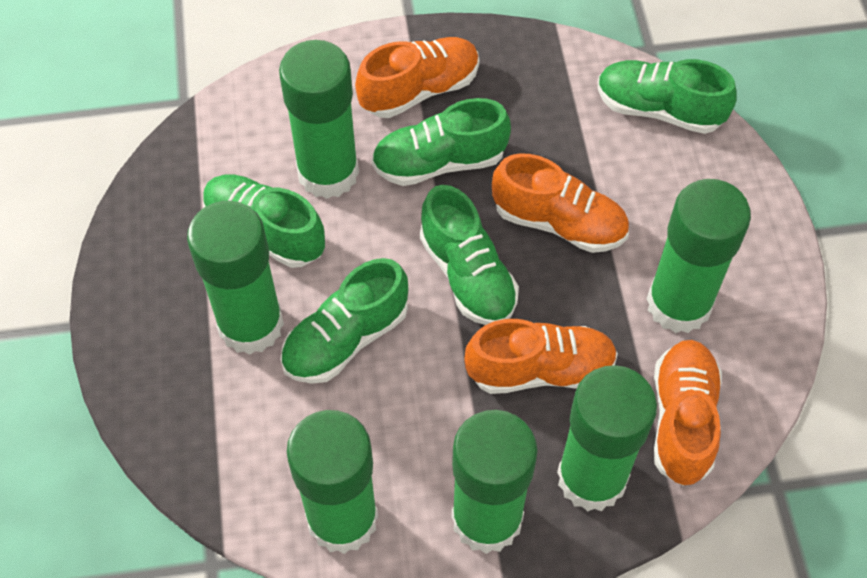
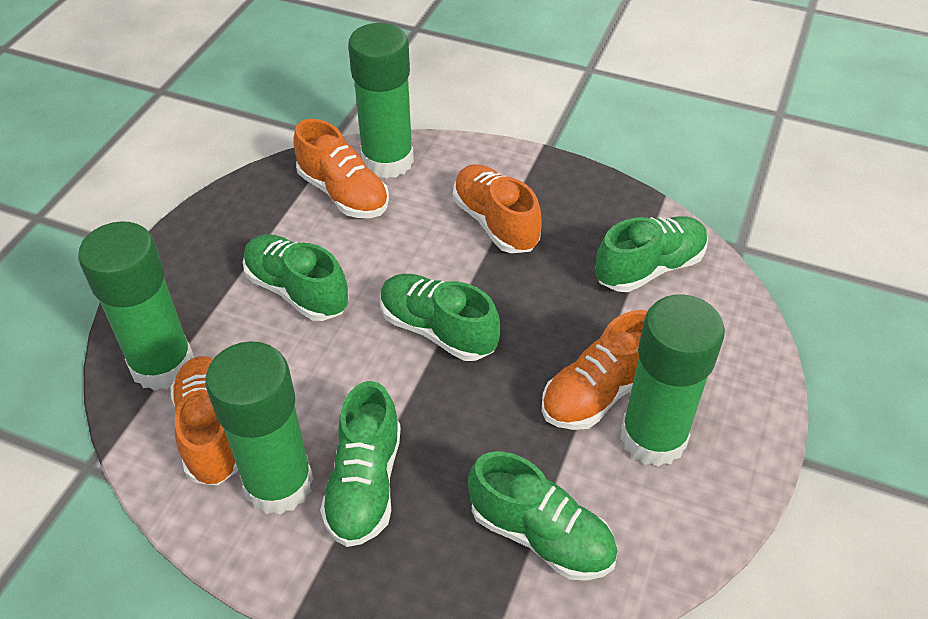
green glue stick: [187,201,284,355] [279,40,359,199] [287,410,378,554] [452,410,538,554] [557,365,657,511] [647,179,751,333] = 6 -> [78,221,194,391] [205,341,313,515] [348,23,414,179] [620,294,725,467] = 4

